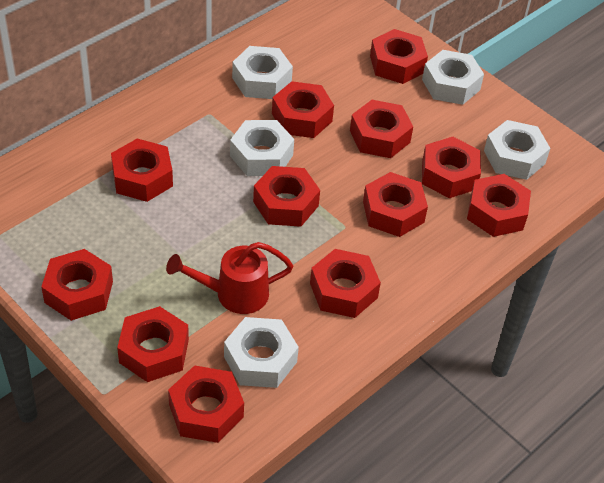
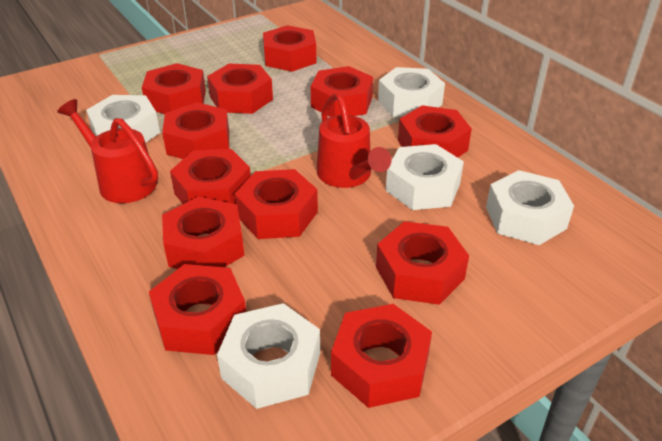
red watering can: [166,242,293,314] = 1 -> [57,99,158,203] [317,93,391,188] = 2

